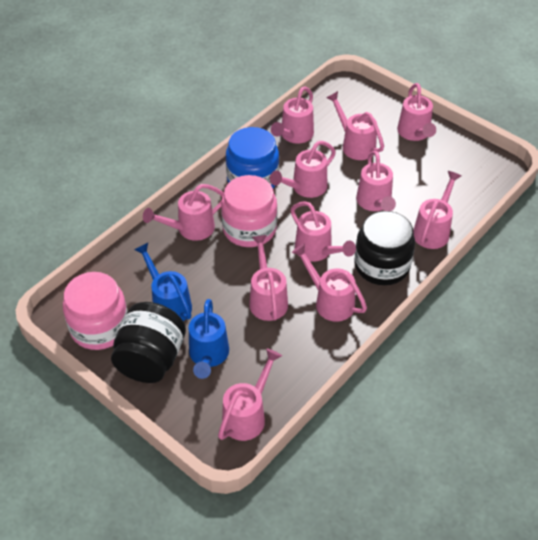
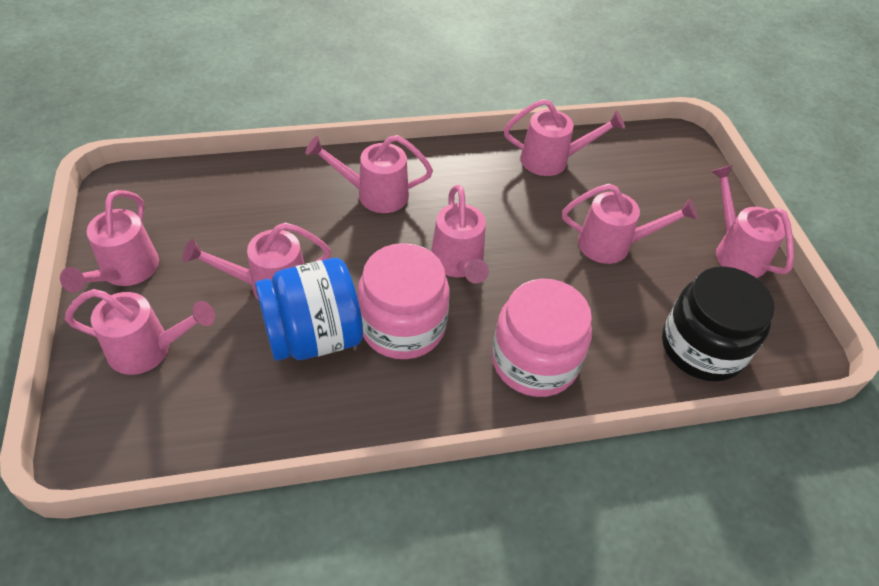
black jar: [111,302,186,383] [354,211,415,285] = 2 -> [662,266,775,382] = 1
blue watering can: [134,243,192,321] [189,299,229,379] = 2 -> none = 0
pink watering can: [143,184,224,241] [218,348,282,441] [249,235,288,321] [270,141,336,198] [271,87,314,144] [291,201,356,262] [291,244,367,322] [326,91,384,160] [356,151,396,211] [397,83,436,141] [413,171,462,249] = 11 -> [60,190,159,293] [65,289,215,375] [183,223,331,299] [305,135,433,213] [431,185,489,284] [504,99,625,176] [562,184,698,264] [711,165,794,278] = 8

